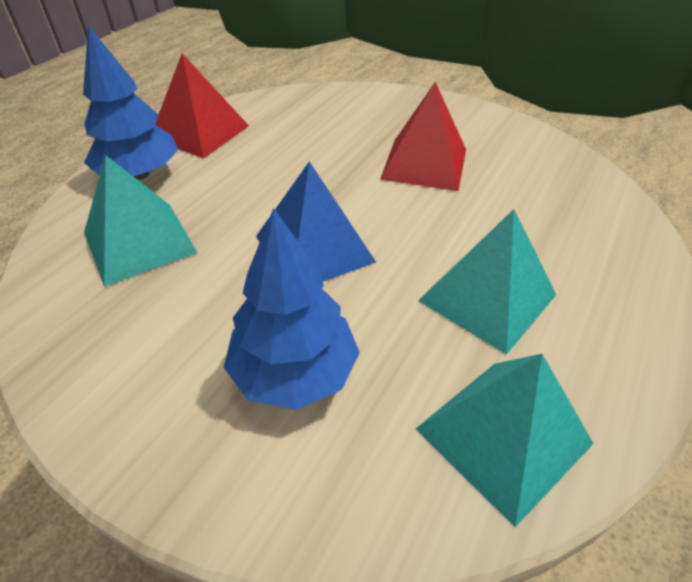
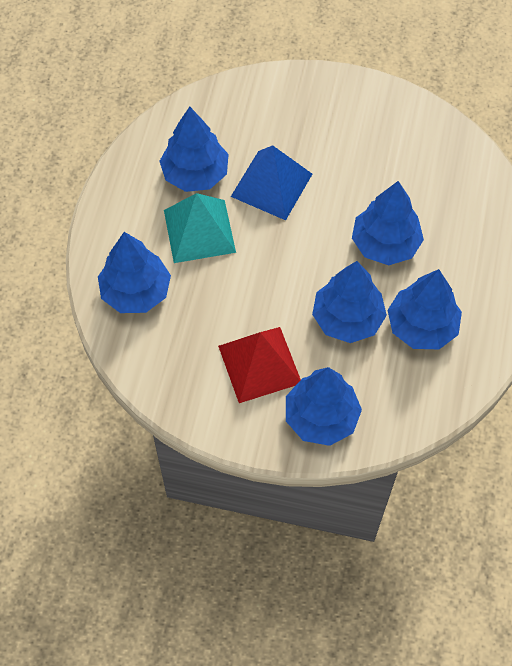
blue tree: [83,26,178,180] [224,208,360,410] = 2 -> [98,232,171,313] [160,107,229,192] [286,367,362,446] [312,261,387,343] [352,181,424,265] [387,269,462,349] = 6
red pyramid: [155,53,249,158] [380,82,466,191] = 2 -> [218,327,301,403] = 1
turquoise pyramid: [84,155,197,287] [416,354,594,527] [418,209,556,355] = 3 -> [164,193,236,263] = 1

